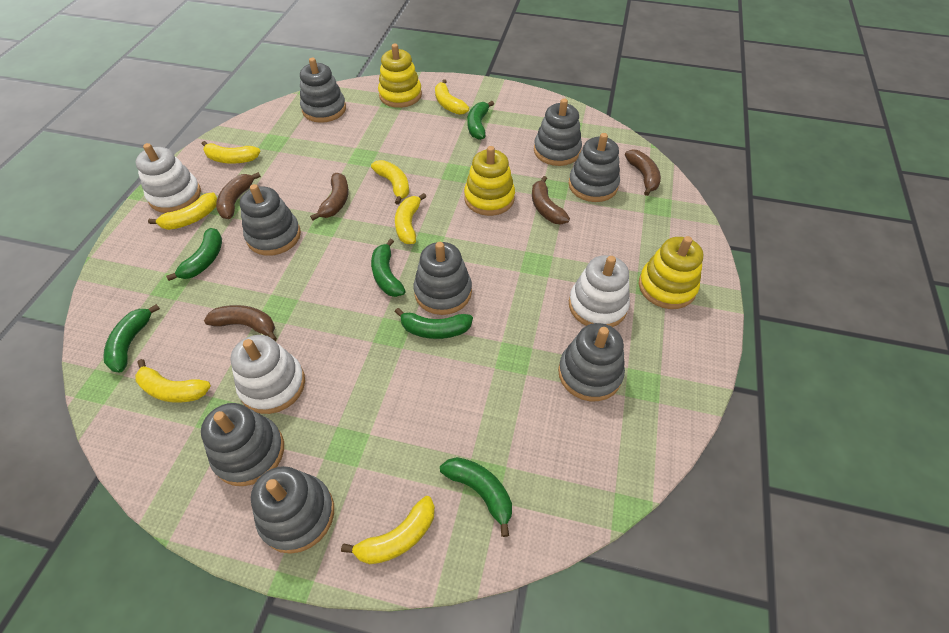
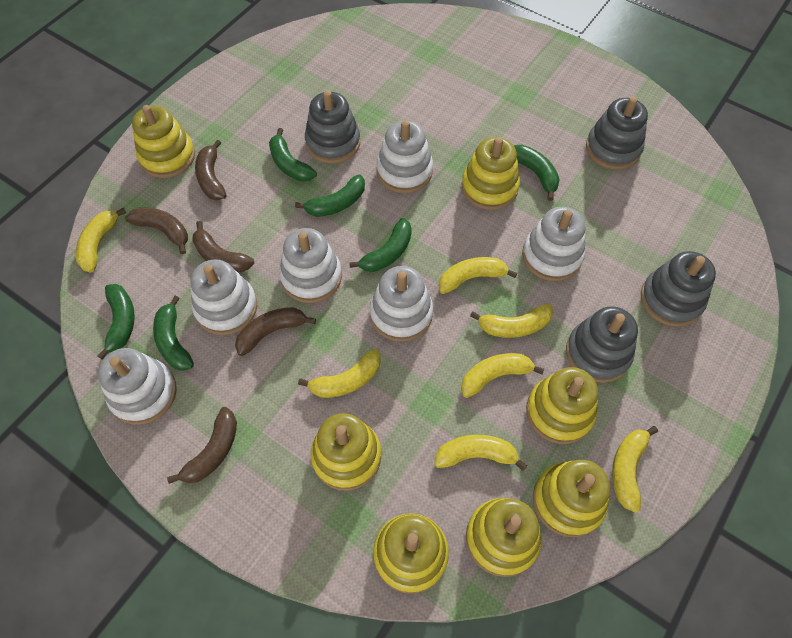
grey stacking toy: [201,403,284,486] [240,184,301,256] [251,466,334,554] [300,58,346,123] [414,242,472,315] [534,98,582,166] [558,323,625,401] [568,133,620,202] = 8 -> [305,90,360,164] [566,306,638,383] [586,97,648,170] [641,251,716,327] = 4
white stacking toy: [135,143,201,213] [230,335,305,414] [569,255,630,327] = 3 -> [98,348,177,425] [191,259,257,335] [279,228,342,303] [370,266,433,342] [377,120,433,193] [522,207,585,281] = 6
yellow stacking toy: [378,44,422,108] [464,146,515,216] [639,236,703,309] = 3 -> [132,105,195,178] [311,413,381,491] [373,513,449,594] [462,137,520,210] [466,498,542,577] [526,367,598,444] [533,460,610,537] = 7

